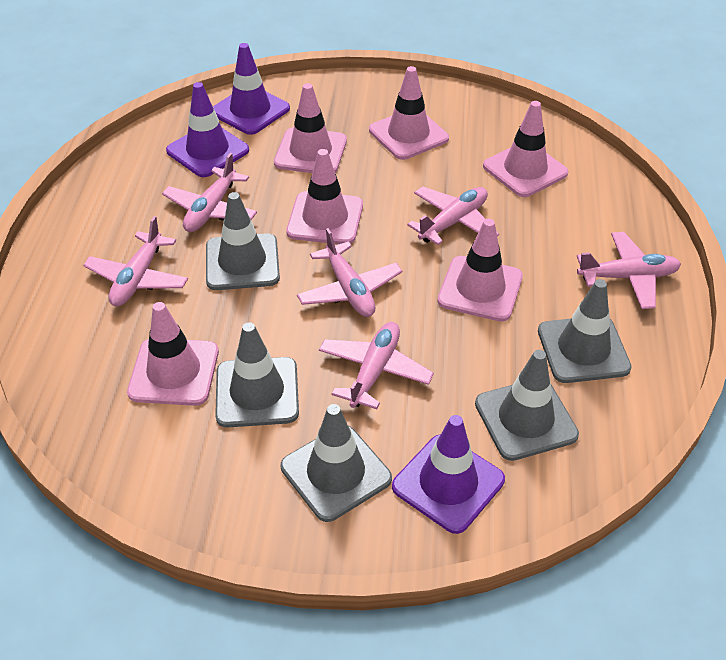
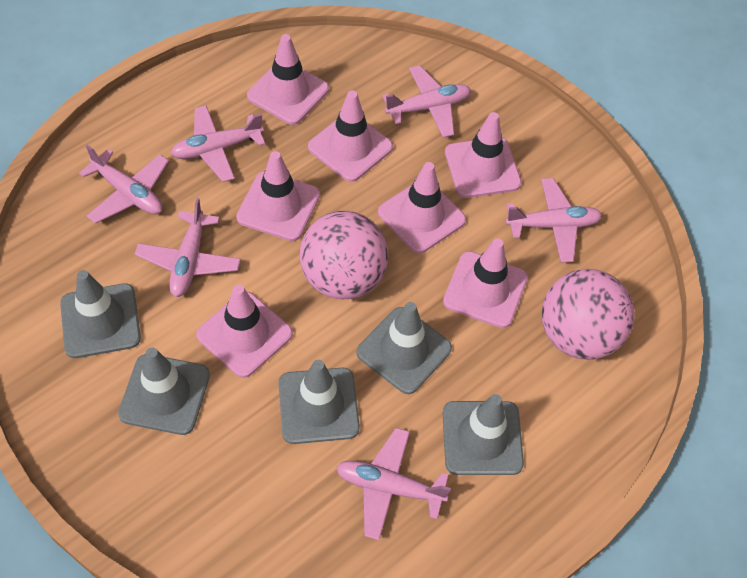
pink ball: none = 0 -> [299,211,388,300] [542,269,635,360] = 2
pink traffic cone: [127,302,219,406] [274,83,347,173] [286,149,363,244] [369,66,449,160] [438,219,523,321] [483,101,568,197] = 6 -> [196,285,293,378] [236,151,320,241] [247,34,329,125] [308,90,393,182] [378,162,466,253] [443,239,528,328] [445,112,521,198] = 7
purple traffic cone: [166,82,249,177] [213,43,290,135] [392,415,505,534] = 3 -> none = 0

